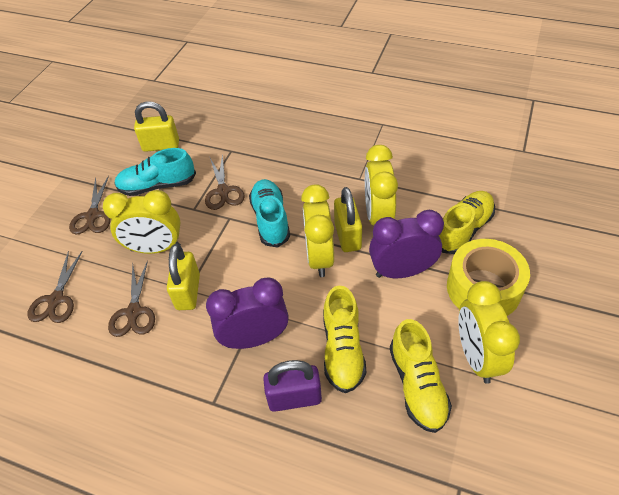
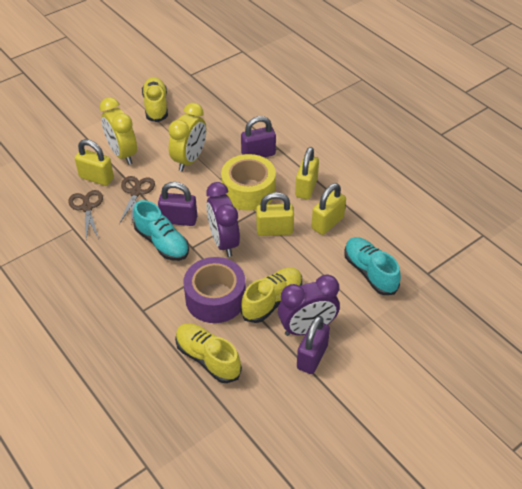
brown scissors: [28,251,82,323] [69,176,110,234] [108,260,155,337] [205,154,245,210] = 4 -> [68,190,103,239] [119,176,155,226] = 2
purple padlock: [263,360,322,412] = 1 -> [158,182,197,226] [241,116,276,157] [297,316,330,374] = 3
purple tape: none = 0 -> [183,257,246,323] = 1
yellow clock: [103,190,181,254] [301,184,334,277] [365,145,398,225] [458,281,520,384] = 4 -> [100,97,137,165] [168,103,206,171] = 2
yellow padlock: [134,101,179,152] [167,244,200,310] [334,187,362,252] = 3 -> [75,139,114,186] [256,192,294,236] [295,147,319,199] [311,183,346,235] = 4

